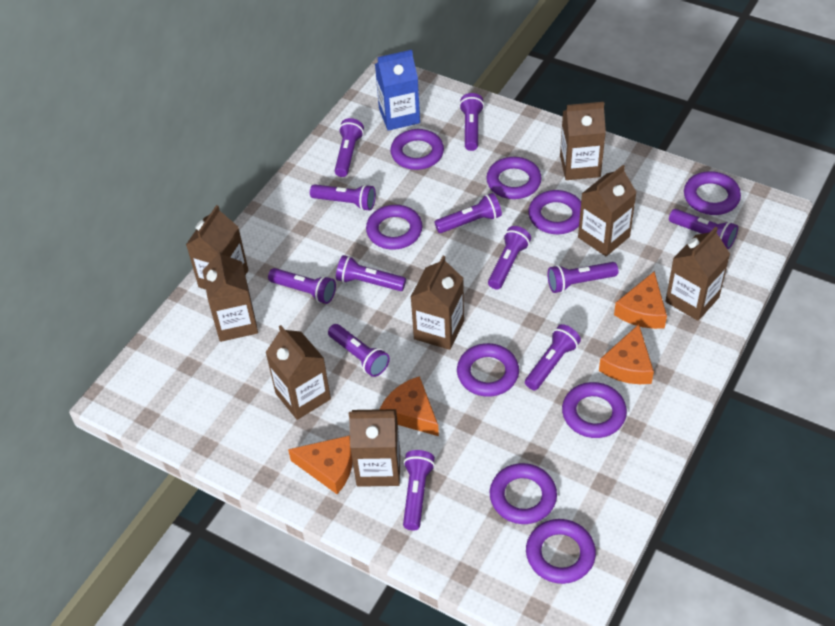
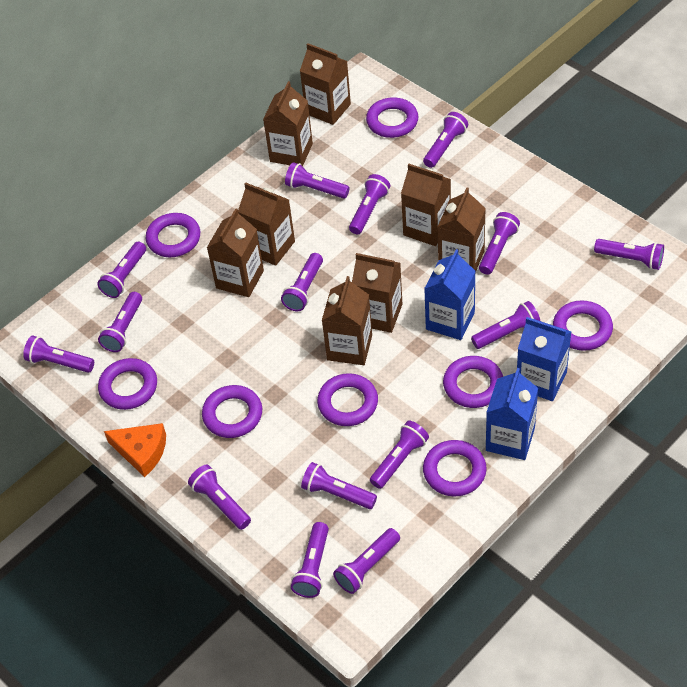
blue carton: [375,50,420,131] = 1 -> [424,249,476,340] [486,368,538,460] [517,317,571,401] = 3
orange cheese: [288,435,353,494] [380,376,439,436] [599,324,654,384] [614,271,667,329] = 4 -> [104,423,166,477] = 1
purple flashlight: [268,268,336,304] [310,184,376,211] [328,324,390,377] [335,118,364,177] [336,255,406,291] [403,450,435,530] [435,193,502,233] [459,93,484,151] [488,226,531,289] [525,324,581,390] [548,262,618,293] [669,209,738,249] = 12 -> [23,335,94,373] [97,242,146,298] [98,292,142,352] [188,465,251,530] [281,253,323,311] [285,162,350,199] [291,522,329,598] [301,462,377,509] [333,528,400,594] [349,174,390,234] [370,421,429,489] [423,112,468,168] [471,301,540,349] [479,212,520,274] [594,239,664,270] = 15
purple ring: [366,205,422,250] [390,129,444,170] [457,343,519,397] [486,157,542,199] [490,463,557,524] [526,519,596,584] [528,190,581,234] [562,382,627,438] [684,171,741,215] = 9 -> [98,358,157,410] [146,213,200,257] [202,385,262,438] [317,373,378,426] [366,97,418,138] [423,440,487,496] [443,356,503,408] [553,300,613,351] = 8

